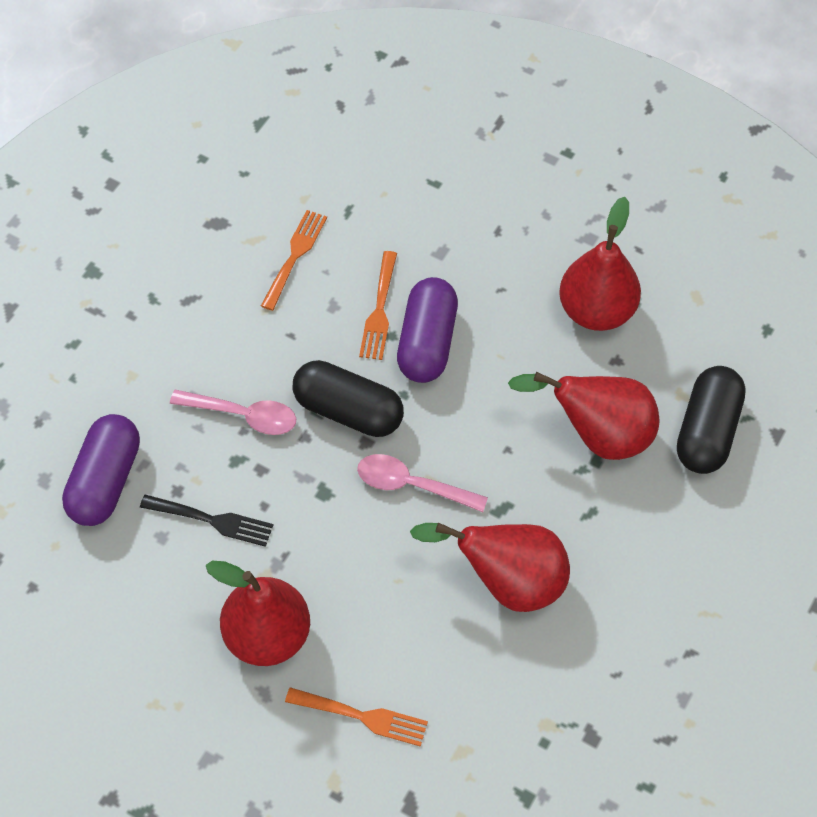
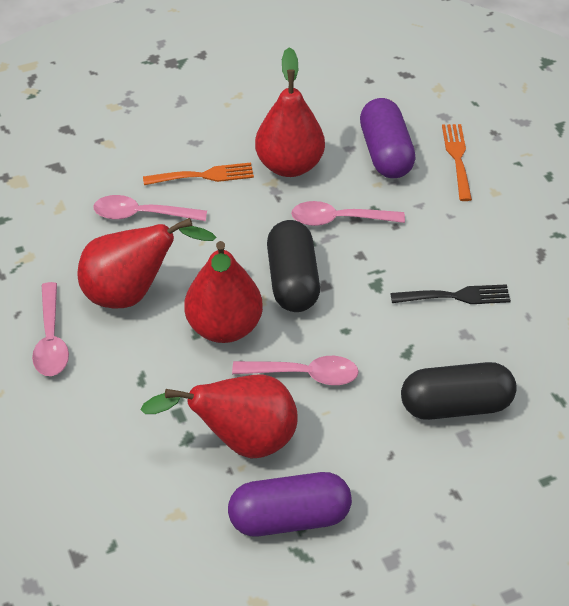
orange fork: [261,210,327,311] [285,687,428,747] [359,251,397,360] = 3 -> [143,162,254,185] [442,124,472,201] = 2
pink spoon: [170,390,297,435] [357,454,488,512] = 2 -> [32,282,69,376] [93,195,207,221] [232,356,359,385] [291,201,405,226] = 4

